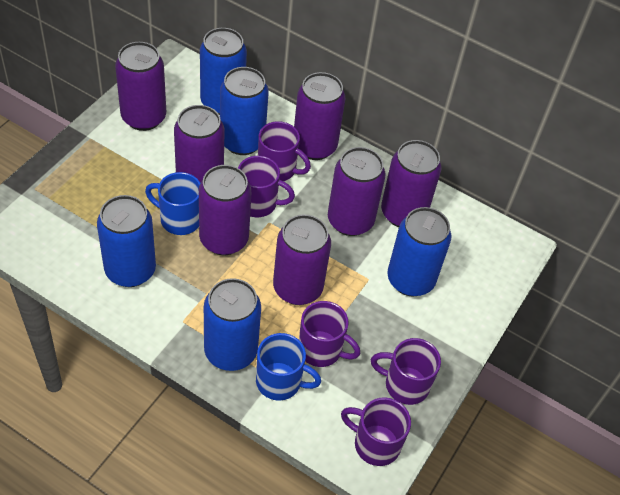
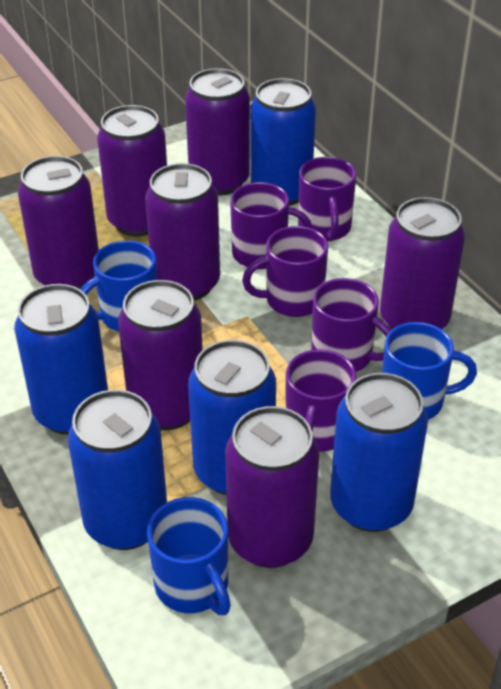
blue mug: [145,172,200,235] [256,333,321,401] = 2 -> [80,240,157,332] [147,497,231,615] [382,322,477,420] = 3

